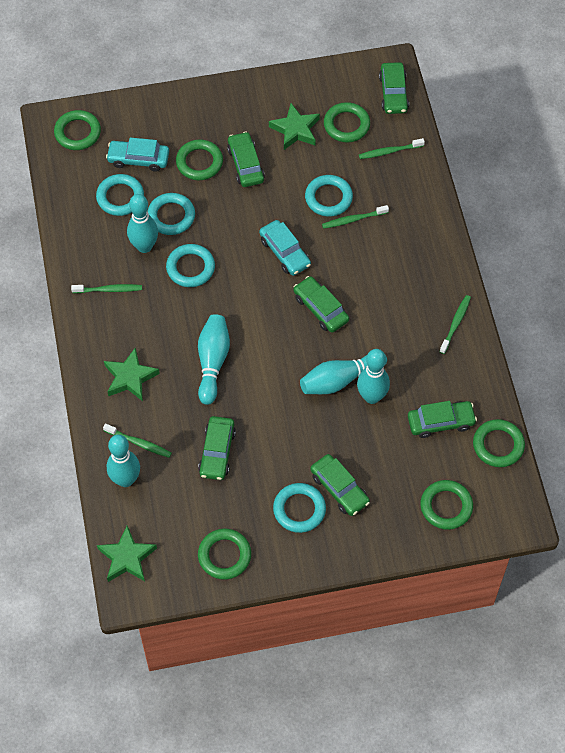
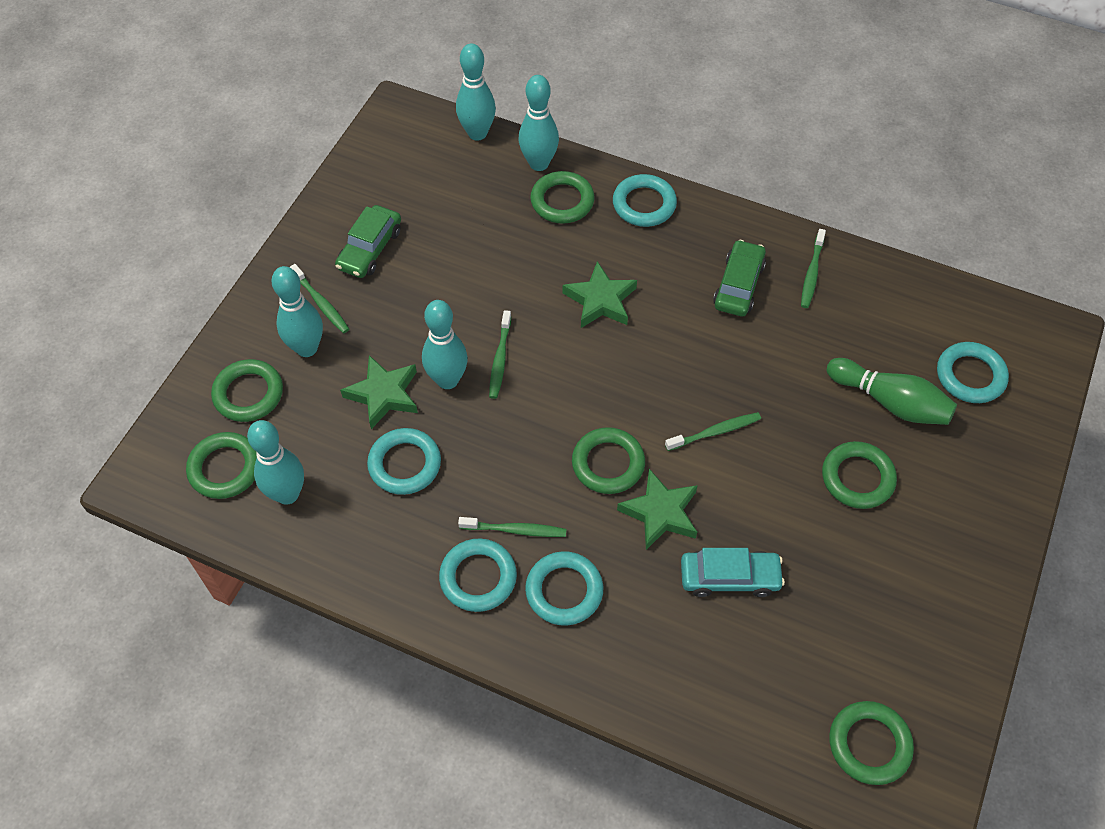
green bowling pin: none = 0 -> [827,358,957,425] = 1
green car: [198,416,236,480] [227,132,265,187] [294,276,349,333] [310,454,370,516] [379,62,409,114] [408,401,477,438] = 6 -> [335,205,401,278] [713,240,766,316] = 2
turquoise car: [106,137,169,172] [259,220,311,276] = 2 -> [681,548,785,597] = 1

